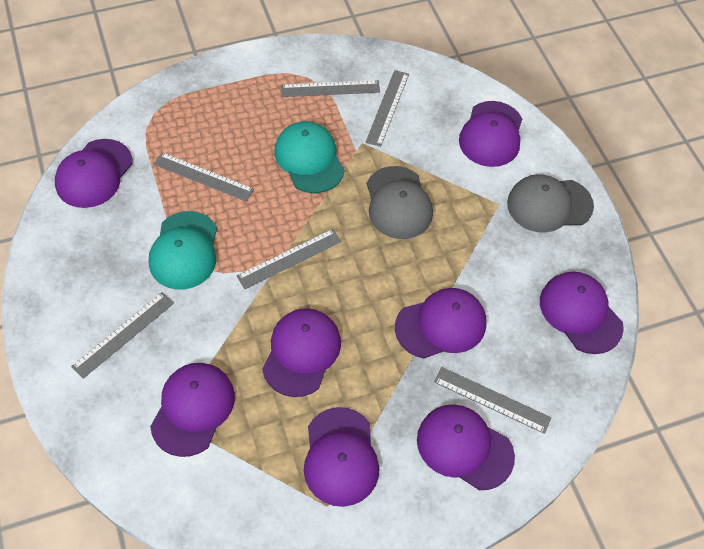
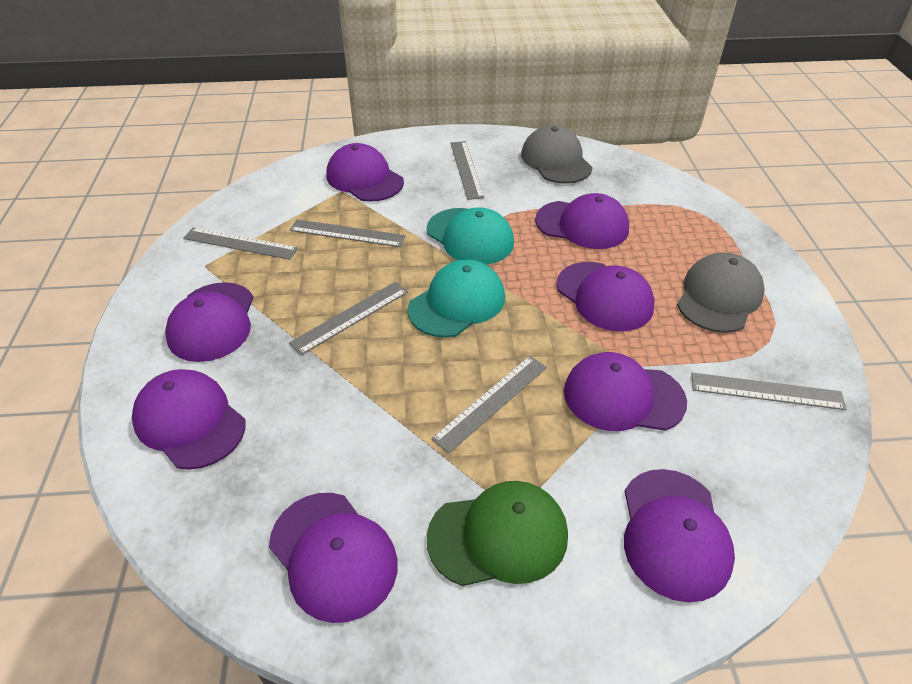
green cap: none = 0 -> [427,481,568,586] = 1

